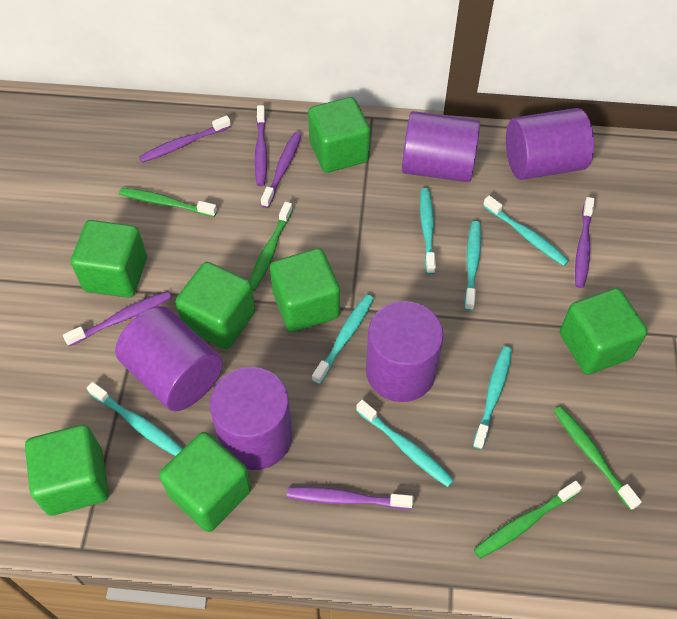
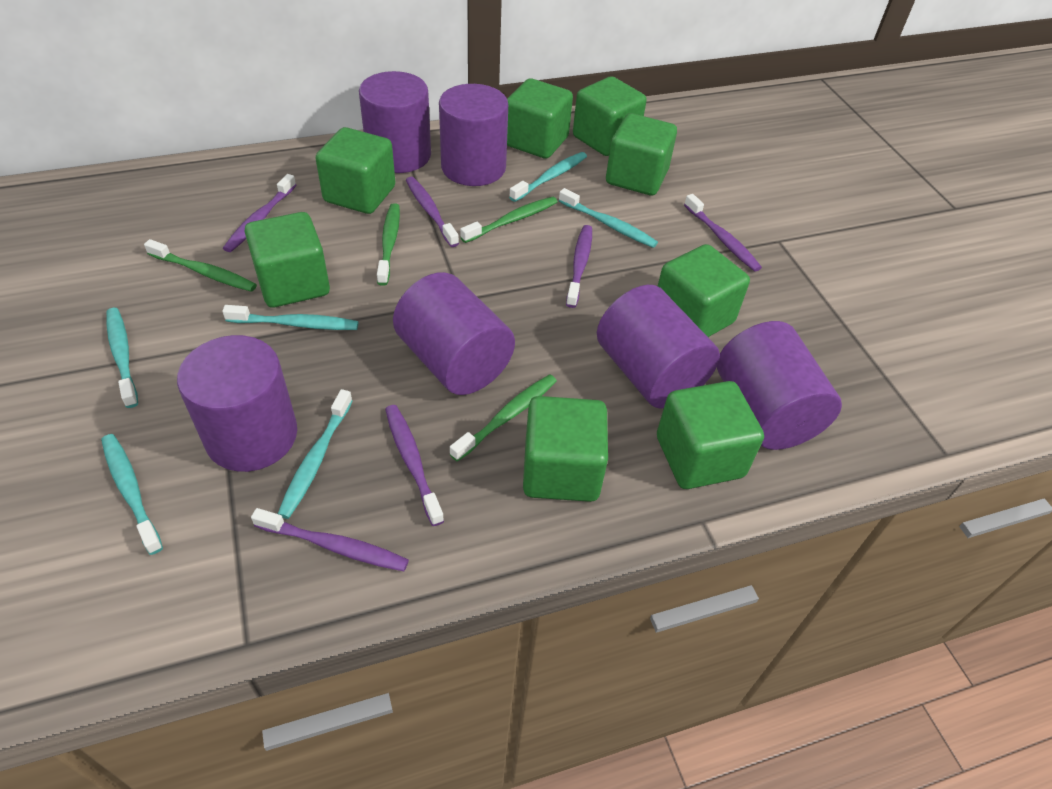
green cube: [25,425,109,516] [71,220,147,298] [159,432,251,532] [175,262,255,349] [270,248,340,332] [308,97,370,173] [560,288,648,375] = 7 -> [245,212,330,308] [315,127,395,214] [507,78,573,159] [523,396,608,502] [573,76,647,156] [606,113,677,196] [657,381,764,489] [658,244,750,337] = 8
purple cylinder: [115,306,223,411] [210,367,293,470] [366,301,444,402] [402,111,480,182] [506,108,594,180] = 5 -> [177,335,297,472] [359,71,431,173] [393,272,515,395] [439,84,508,186] [597,285,720,409] [717,321,842,450] = 6
turquoise toothbrush: [87,382,183,456] [312,294,374,385] [356,400,454,487] [420,188,436,275] [464,221,481,311] [473,346,512,449] [483,195,569,266] = 7 -> [101,434,163,555] [107,308,138,408] [222,305,359,330] [278,389,353,519] [509,152,587,202] [559,188,658,248] = 6

